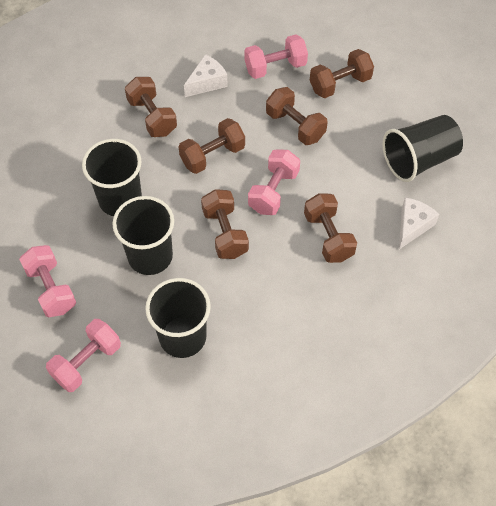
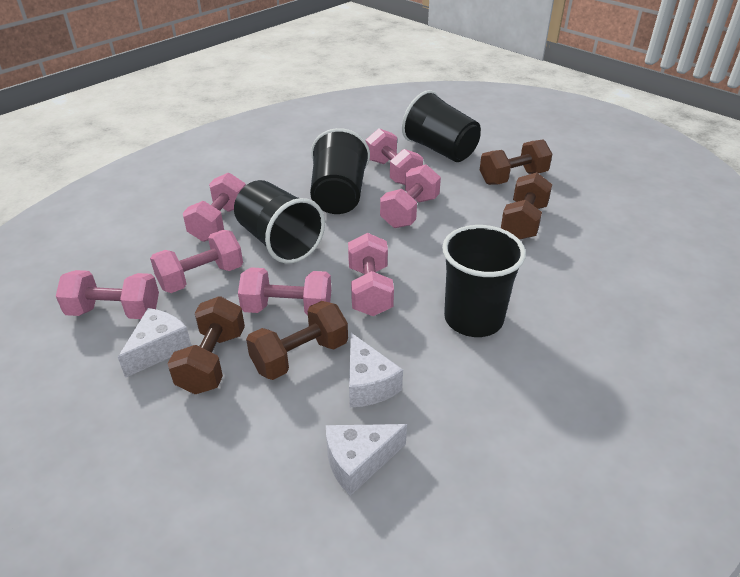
brown dumbbell: [125,77,177,137] [179,118,245,174] [201,189,249,259] [266,87,328,145] [304,193,357,263] [310,49,374,98] = 6 -> [167,296,245,394] [246,301,348,380] [480,139,552,185] [501,172,552,240] = 4
pink dumbbell: [19,245,76,317] [46,319,121,392] [244,34,308,79] [248,150,300,215] = 4 -> [56,270,159,319] [150,230,243,293] [183,173,246,242] [238,267,331,315] [348,233,394,316] [365,128,423,185] [380,164,441,228] = 7
white cheese: [184,54,228,97] [399,198,439,249] = 2 -> [118,308,191,378] [326,424,407,496] [349,333,403,407] = 3

